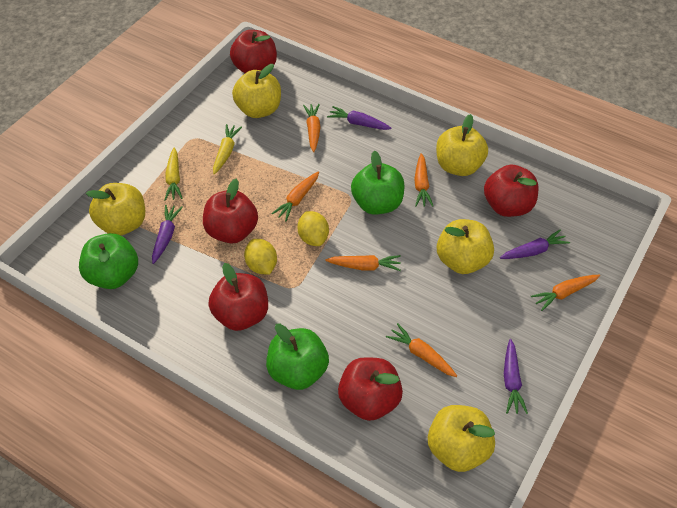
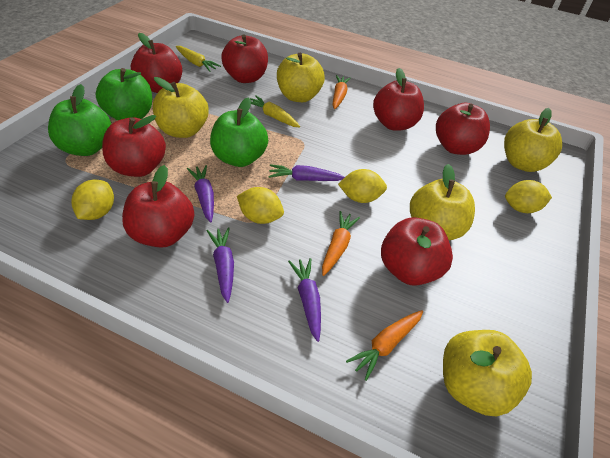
orange carrot: [271,172,319,221] [303,104,321,152] [325,255,401,271] [386,323,457,377] [414,153,433,207] [531,275,600,311] = 6 -> [322,211,360,276] [332,75,351,109] [346,310,423,381] = 3
red apple: [203,179,258,243] [208,263,268,331] [230,30,277,73] [338,357,403,421] [484,165,539,217] = 5 -> [102,115,166,177] [122,165,194,248] [131,33,182,93] [221,34,268,83] [373,68,424,131] [381,217,453,286] [436,103,490,155] = 7
yellow lemon: [244,239,277,275] [297,211,329,246] = 2 -> [71,179,114,220] [237,187,284,224] [338,169,387,203] [505,180,552,213] = 4

